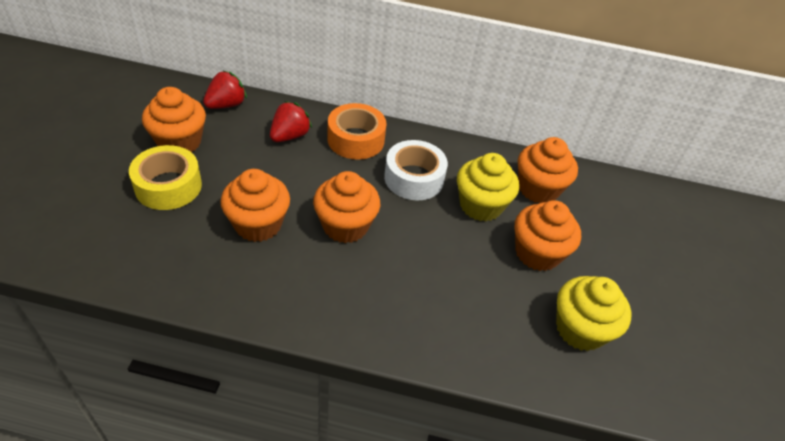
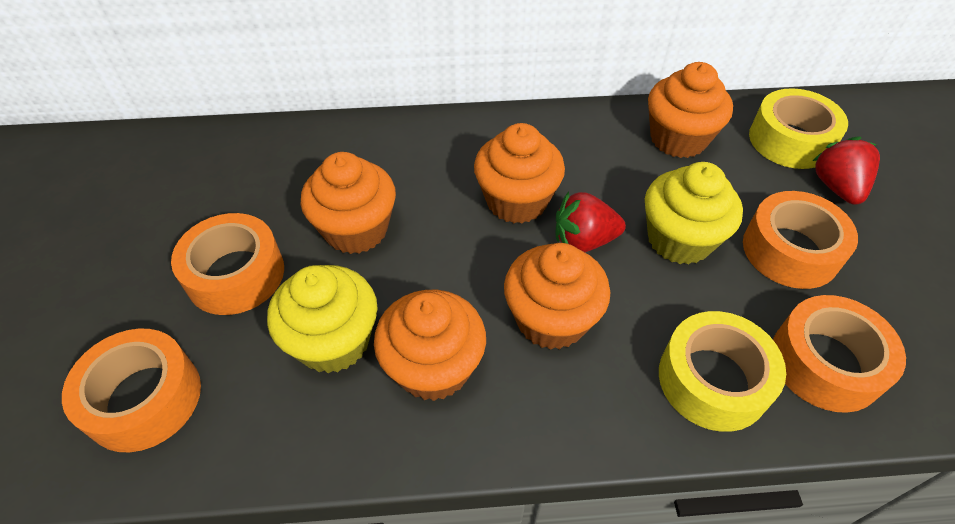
orange tape: [327,103,386,160] = 1 -> [62,329,201,452] [171,213,284,315] [743,191,858,289] [773,295,906,413] = 4
white tape: [384,140,448,200] = 1 -> none = 0
yellow tape: [129,145,202,210] = 1 -> [659,311,786,432] [749,88,848,169] = 2

